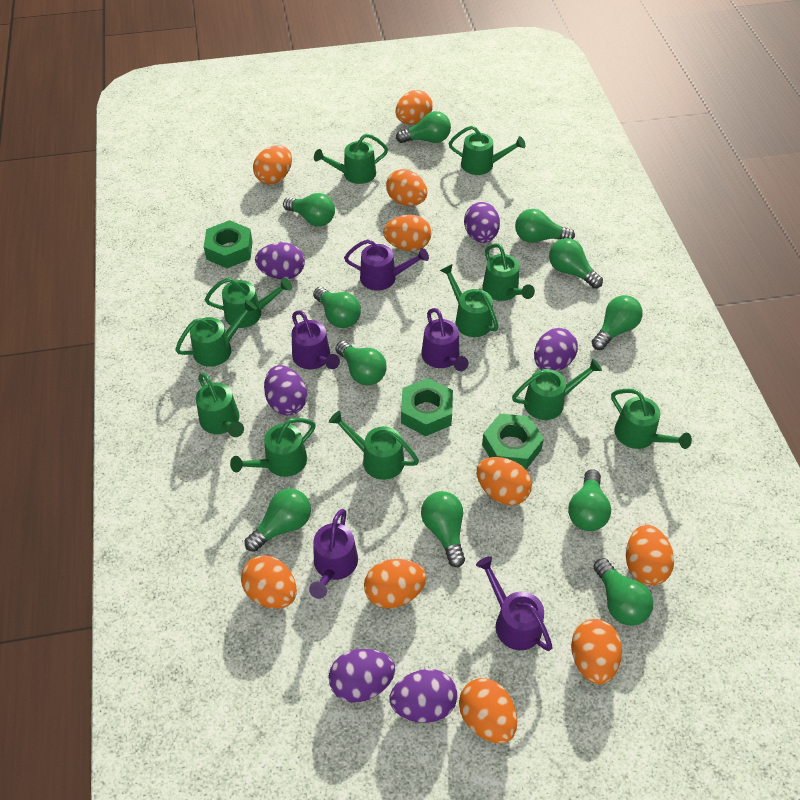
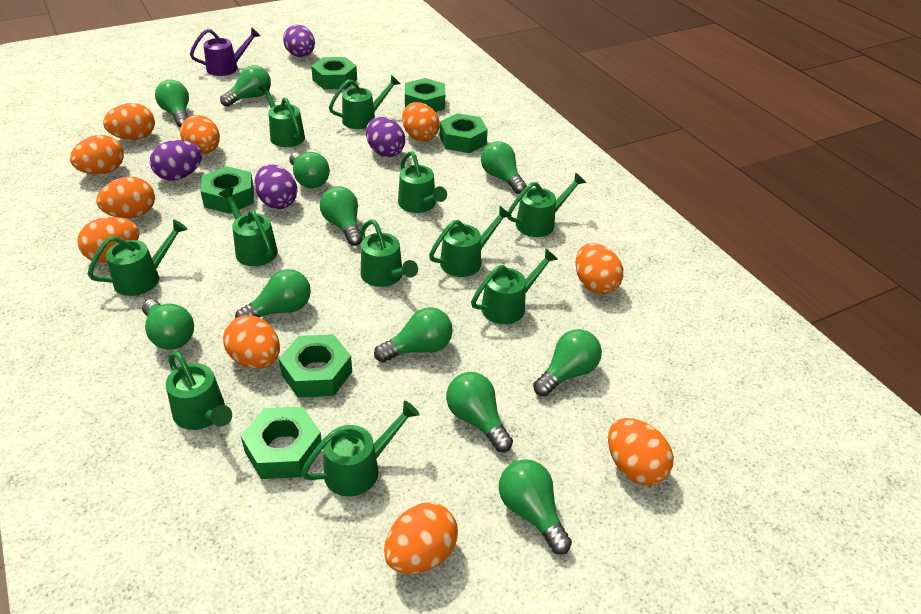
green nut: [204,220,253,268] [401,378,453,436] [482,414,544,469] = 3 -> [200,166,254,214] [241,407,322,479] [279,334,352,398] [311,57,357,89] [405,78,445,112] [439,113,488,153] = 6
purple egg: [255,242,305,279] [264,365,307,415] [329,649,395,703] [390,669,457,723] [464,202,500,243] [534,328,578,371] = 6 -> [150,140,202,181] [255,164,297,209] [283,25,315,57] [366,117,405,157] = 4
purple watering can: [292,310,340,369] [309,509,358,599] [344,239,429,290] [421,308,469,371] [476,556,553,651] = 5 -> [190,27,260,76] = 1

